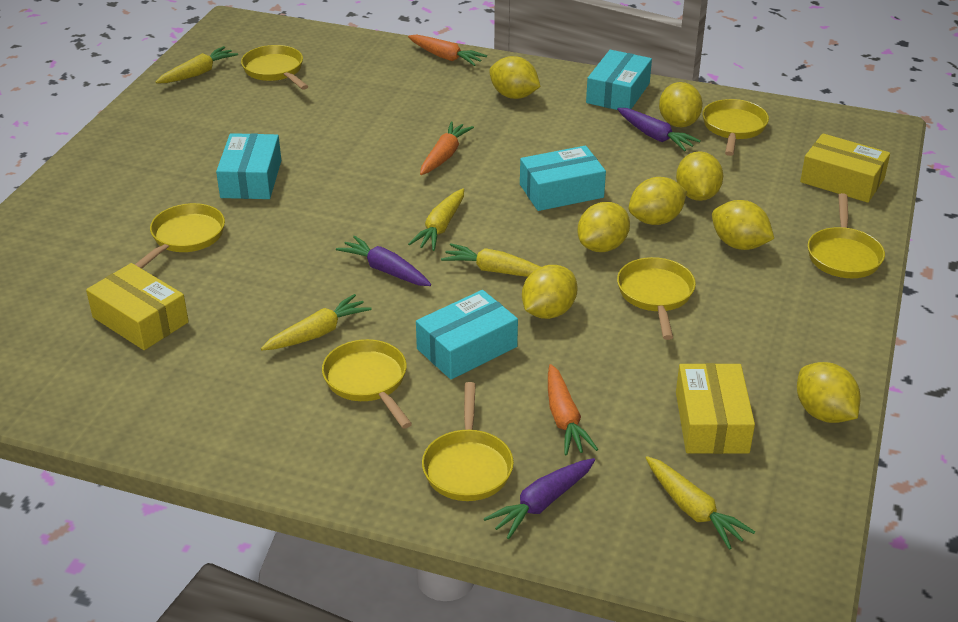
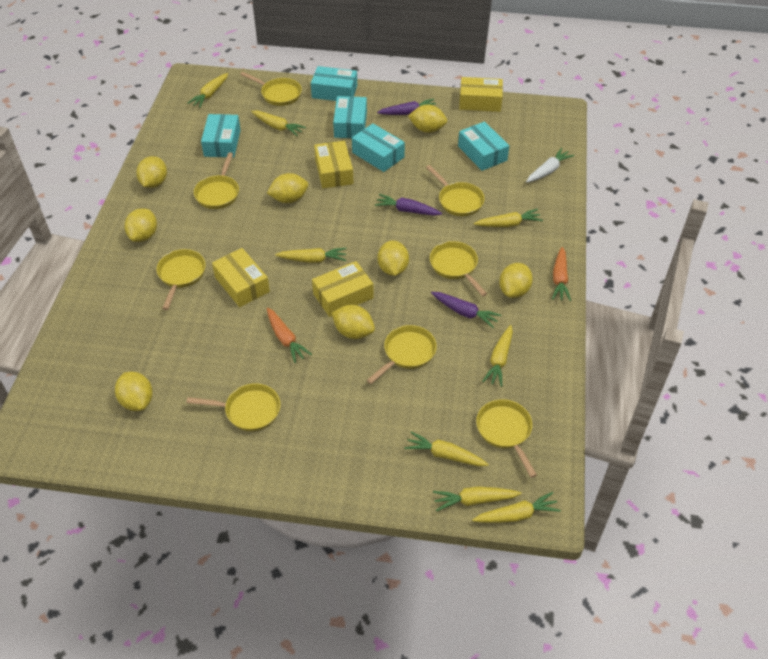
orange carrot: [408,35,487,66] [420,122,474,175] [548,364,598,455] = 3 -> [267,308,312,363] [552,247,571,301] = 2
turquoise box: [216,133,281,199] [416,290,518,379] [520,145,606,211] [586,50,652,110] = 4 -> [201,114,241,158] [311,66,357,101] [333,96,367,138] [352,123,405,172] [458,122,509,171] = 5
white carrot: none = 0 -> [526,148,574,182] = 1
yellow box: [86,263,189,350] [676,363,755,454] [800,133,890,203] = 3 -> [212,248,270,307] [312,261,374,317] [314,141,354,188] [459,77,503,112] = 4
yellow carrot: [156,46,238,83] [261,294,372,350] [408,188,464,251] [441,243,540,277] [646,456,755,550] = 5 -> [187,73,228,108] [251,111,306,136] [275,248,347,263] [404,431,489,466] [433,487,521,511] [472,492,561,523] [474,209,543,227] [482,325,513,387] = 8
yellow pan: [135,203,225,269] [241,45,308,90] [322,339,412,429] [422,382,514,501] [617,257,696,340] [702,99,769,156] [808,193,885,278] = 7 -> [157,249,206,310] [186,383,281,431] [194,152,239,209] [240,72,302,106] [366,325,437,384] [426,165,485,216] [430,241,487,297] [476,399,537,478] = 8

